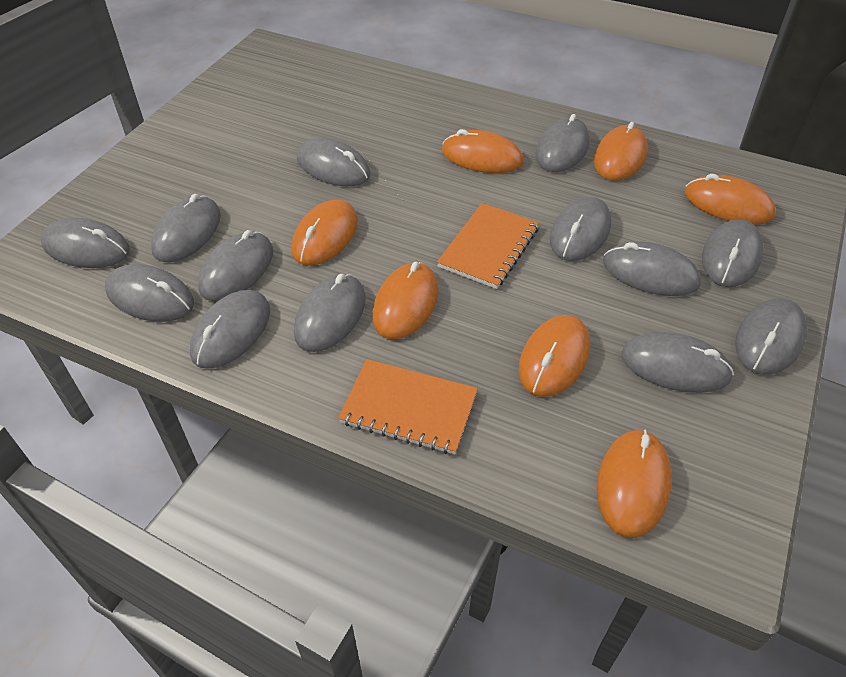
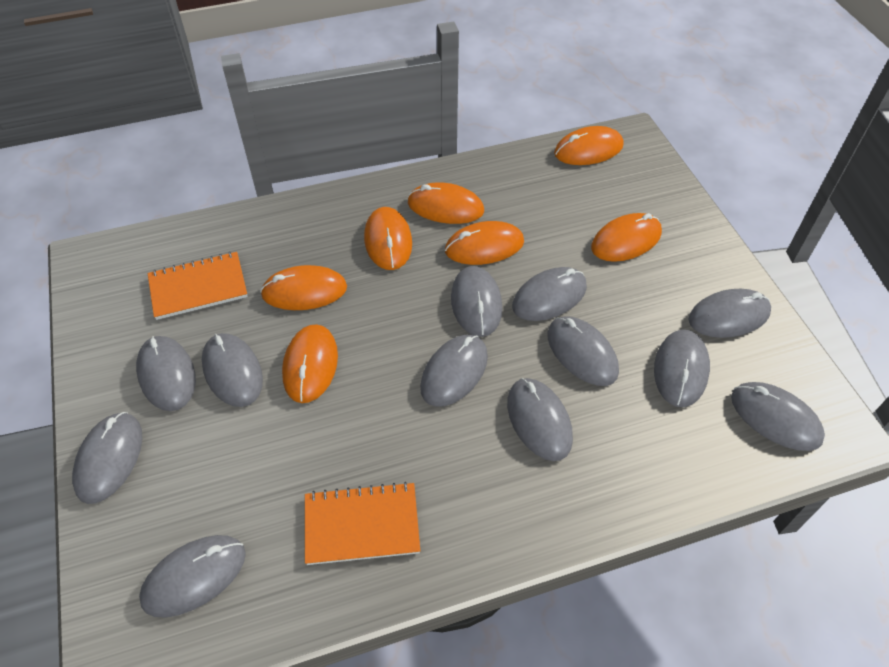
grey mouse: [41,218,130,268] [105,264,194,322] [151,194,221,262] [190,290,270,369] [198,230,273,301] [294,274,366,352] [297,138,370,186] [536,114,590,172] [550,197,611,261] [603,242,701,296] [621,332,734,393] [702,219,764,287] [735,298,807,375] = 13 -> [72,412,142,504] [136,336,196,411] [139,535,246,618] [202,333,263,407] [420,335,488,407] [451,266,502,337] [507,378,573,461] [512,267,587,321] [548,317,619,386] [654,330,710,407] [688,289,771,338] [731,382,825,451] = 12

